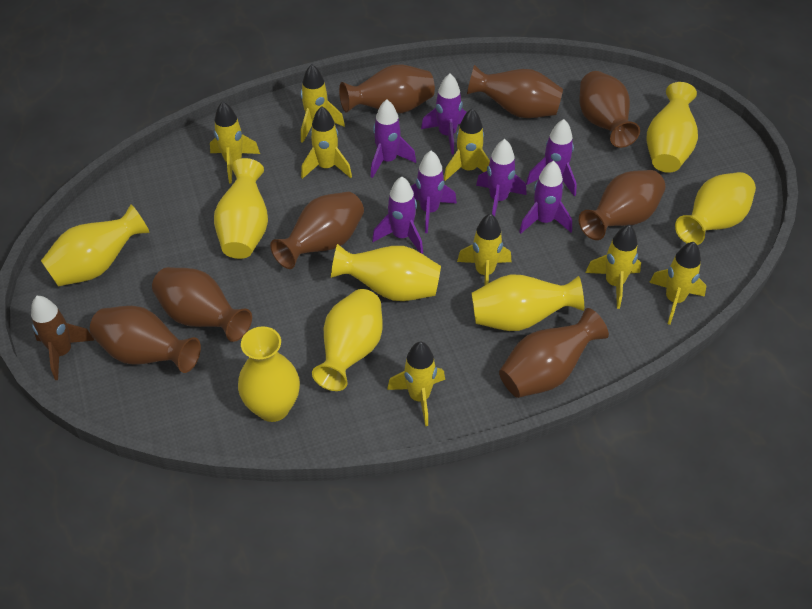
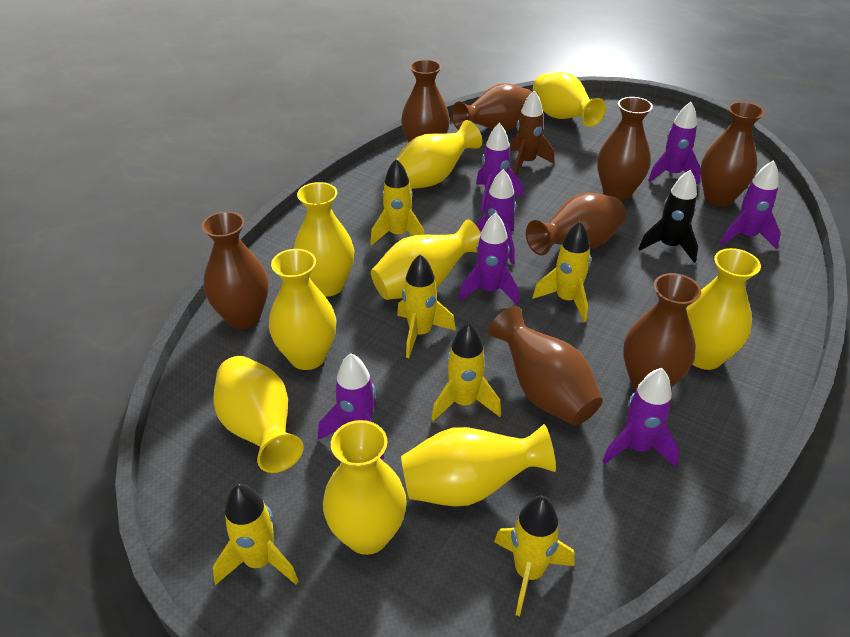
black rocket: none = 0 -> [639,170,698,263] = 1
yellow rocket: [210,101,260,183] [301,64,345,143] [301,106,352,179] [387,342,445,426] [444,108,490,181] [457,213,511,285] [585,225,641,309] [649,242,706,325] = 8 -> [213,484,299,585] [370,159,425,245] [397,254,456,358] [431,323,501,422] [494,495,575,616] [532,222,591,322] = 6
yellow vase: [41,204,150,287] [214,158,268,259] [238,326,300,422] [312,289,382,391] [331,244,441,301] [472,274,584,331] [646,82,698,173] [675,172,756,245] = 8 -> [214,356,304,473] [269,249,337,370] [294,182,354,297] [323,420,407,555] [371,219,481,300] [397,120,482,189] [401,424,556,507] [533,72,606,127] [686,248,761,370] = 9

